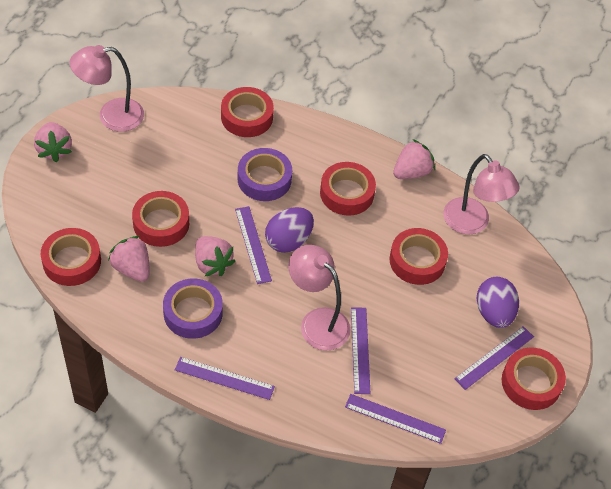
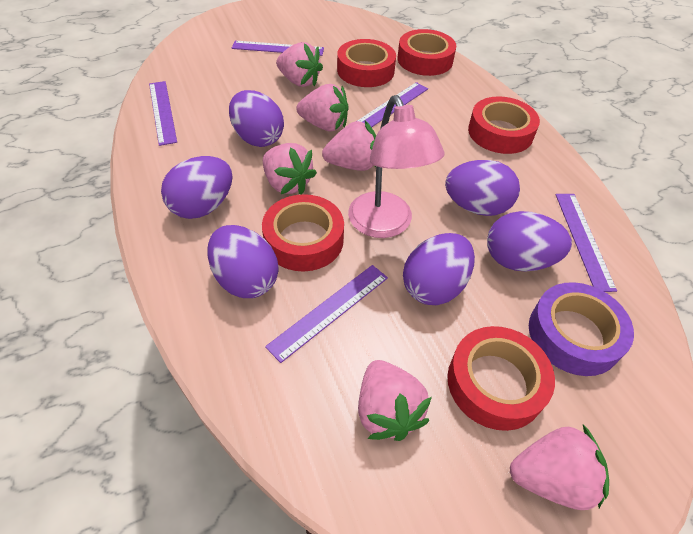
pink lamp: [70,45,144,132] [288,245,351,350] [443,154,520,235] = 3 -> [348,95,445,238] = 1
pink strawberry: [34,122,72,162] [108,236,150,282] [195,236,236,276] [393,139,435,179] = 4 -> [263,143,317,195] [276,42,323,87] [296,84,349,131] [322,121,376,171] [358,360,432,441] [510,425,609,510] = 6
purple egg: [265,207,314,253] [477,277,519,328] = 2 -> [161,156,232,219] [207,225,279,298] [229,90,284,147] [403,233,475,305] [445,160,520,216] [487,211,572,271] = 6
purple tape: [163,278,223,339] [238,148,292,201] = 2 -> [529,282,634,376] = 1
red tape: [41,228,101,286] [132,191,189,247] [221,87,274,137] [320,162,376,216] [389,228,448,285] [502,347,566,410] = 6 -> [262,194,344,271] [337,39,396,87] [397,29,456,76] [448,326,555,431] [468,96,540,154] = 5

